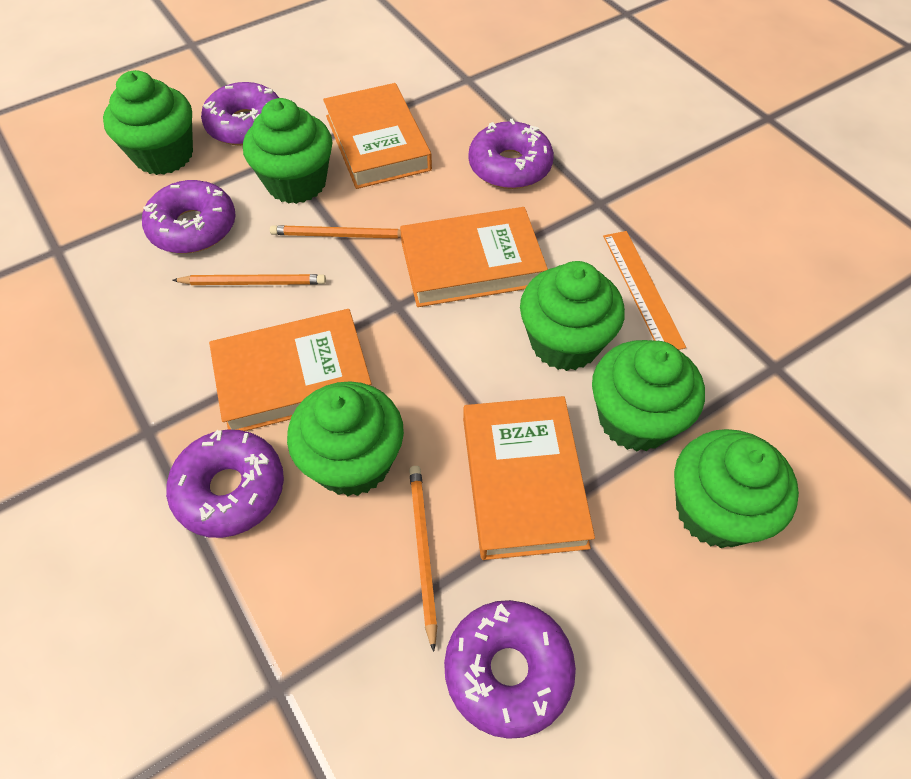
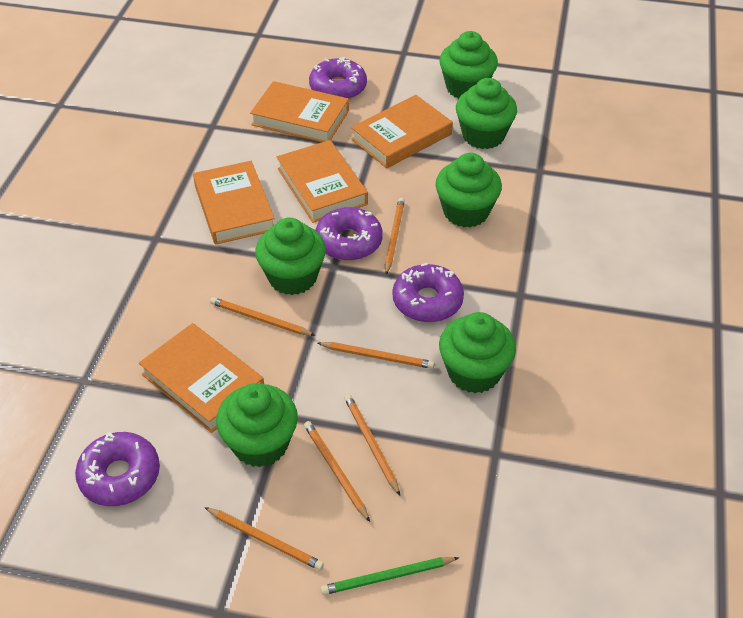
green pencil: none = 0 -> [320,557,459,595] = 1
orange book: [209,309,371,431] [323,83,432,189] [400,207,548,307] [463,396,595,560] = 4 -> [139,323,264,433] [193,161,275,245] [250,81,349,142] [277,140,368,223] [351,95,453,168] = 5
orange pencil: [172,274,326,285] [270,225,401,239] [409,466,437,652] = 3 -> [204,507,324,570] [210,297,316,336] [304,421,370,522] [317,342,435,369] [344,394,400,495] [385,198,405,275] = 6
orange ruler: [603,231,686,350] = 1 -> none = 0
purple donut: [142,180,236,253] [166,430,284,538] [201,82,279,146] [444,600,576,739] [469,119,554,189] = 5 -> [75,432,160,506] [309,57,367,99] [315,207,383,260] [392,263,464,322] = 4

